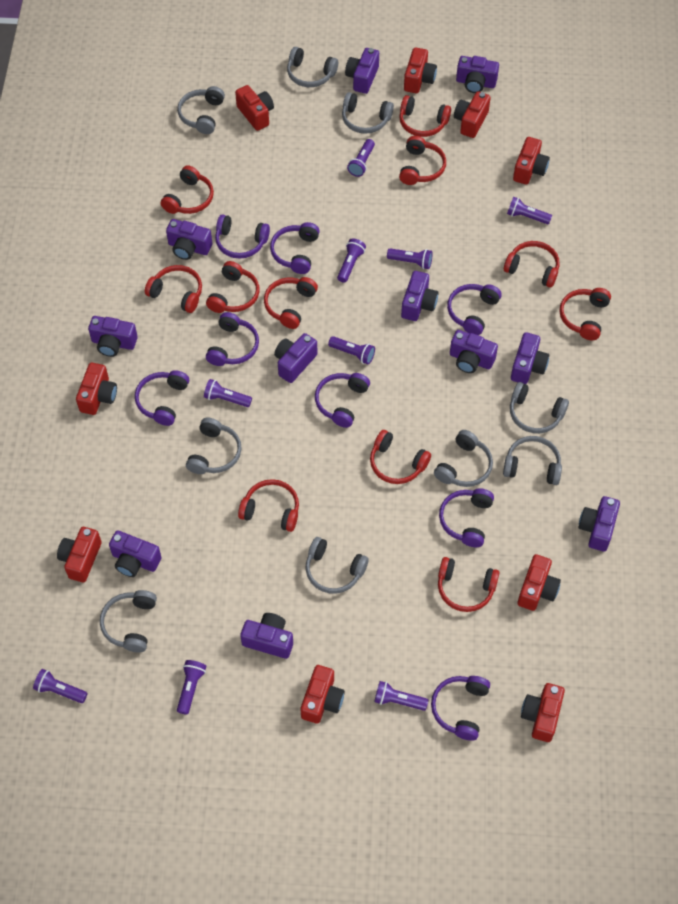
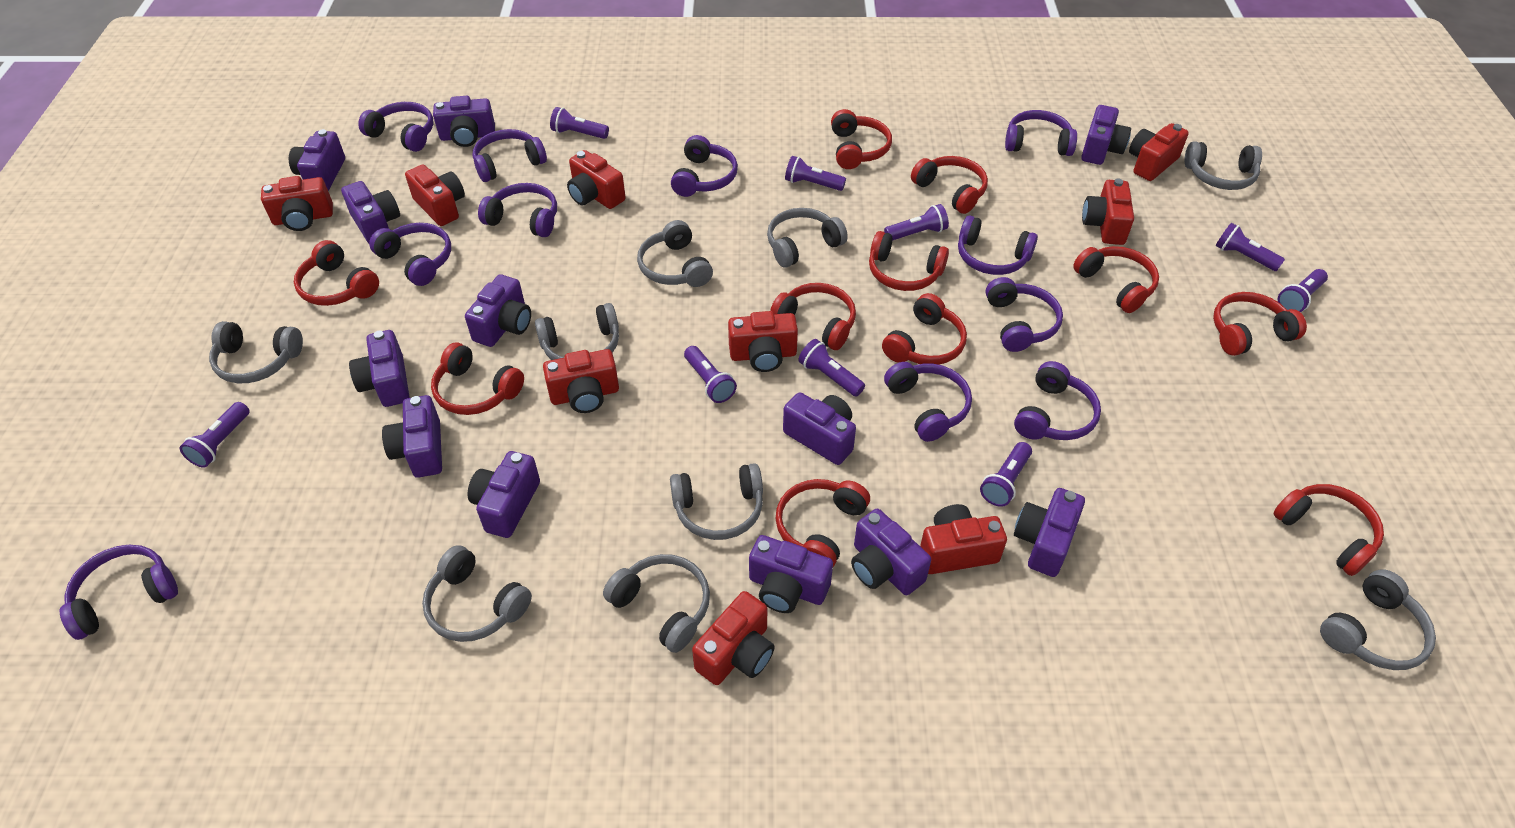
purple camera: [88,316,138,357] [109,530,162,577] [166,219,212,260] [240,613,293,659] [274,333,318,383] [345,48,379,94] [401,271,439,321] [450,330,498,373] [456,56,499,93] [511,332,549,384] [578,496,620,552] = 11 -> [289,129,345,191] [341,181,400,243] [349,330,409,407] [382,395,442,478] [433,96,495,147] [465,274,531,347] [468,451,540,538] [749,535,833,613] [783,392,856,465] [851,509,931,595] [1014,488,1085,577] [1081,105,1131,165] = 12
purple headphones: [135,370,189,426] [206,312,259,366] [215,214,270,259] [270,222,320,274] [315,373,370,428] [431,676,490,741] [439,488,494,547] [447,284,502,335] = 8 -> [60,545,178,640] [358,102,433,152] [369,223,451,286] [472,129,547,182] [478,183,557,237] [671,135,738,197] [884,362,972,442] [958,216,1038,275] [985,277,1063,352] [1005,110,1077,156] [1014,361,1101,440] = 11

